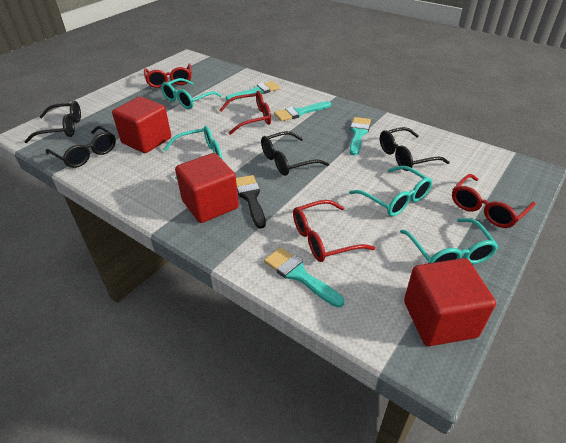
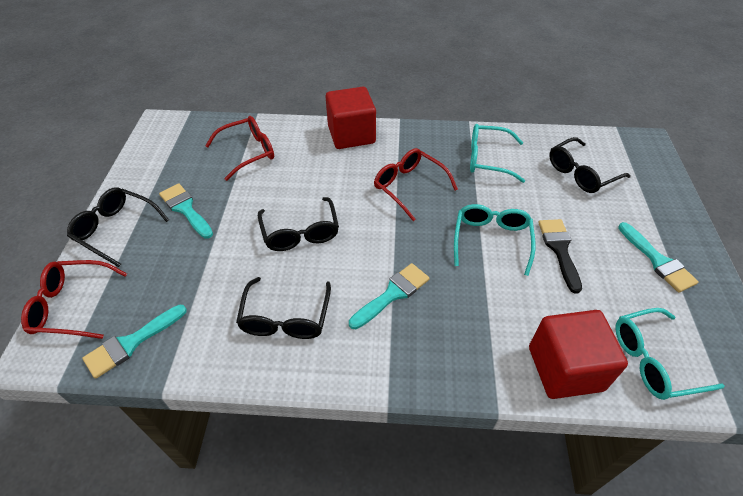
red cube: [112,97,171,153] [175,153,239,223] [404,258,496,346] = 3 -> [326,87,376,149] [529,310,628,399] = 2
red glasses: [144,64,191,88] [220,91,271,135] [293,200,375,262] [452,174,536,228] = 4 -> [21,260,127,339] [205,116,274,181] [374,148,458,221] = 3
turquoise glasses: [161,78,222,109] [163,126,223,180] [349,166,432,216] [400,218,498,264] = 4 -> [454,204,536,276] [470,124,525,183] [615,308,725,400] = 3

